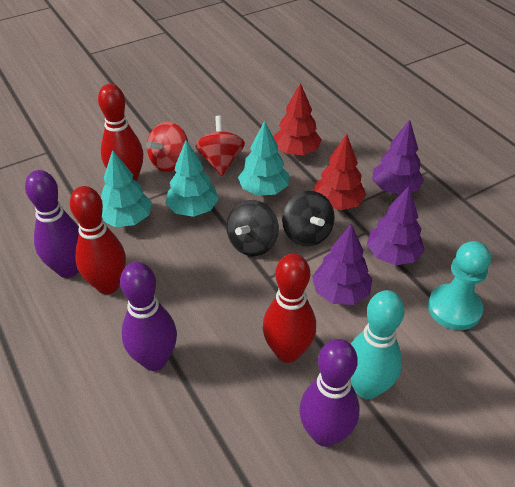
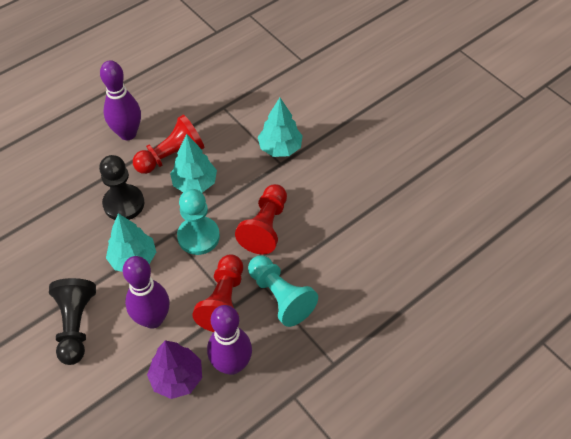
black pawn: none = 0 -> [49,278,96,365] [99,155,144,220] = 2
black spinning top: [227,200,279,256] [282,191,335,246] = 2 -> none = 0
purple tree: [312,224,372,305] [367,186,425,265] [372,120,424,195] = 3 -> [147,341,202,399] = 1
red bowling pin: [70,186,126,294] [98,84,143,182] [263,254,316,363] = 3 -> none = 0
red pawn: none = 0 -> [133,115,204,174] [192,254,243,332] [235,184,287,254] = 3
red spinning top: [146,122,188,172] [195,116,245,176] = 2 -> none = 0
red tree: [274,83,322,155] [314,134,366,210] = 2 -> none = 0
turquoise bowling pin: [350,290,405,399] = 1 -> none = 0
turquoise pawn: [428,241,491,330] = 1 -> [177,189,220,255] [248,255,318,327] = 2

